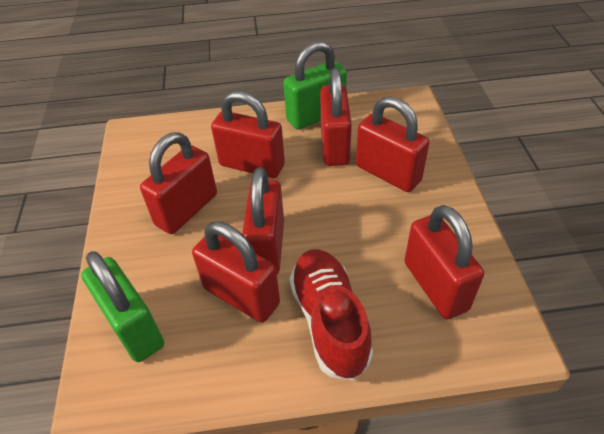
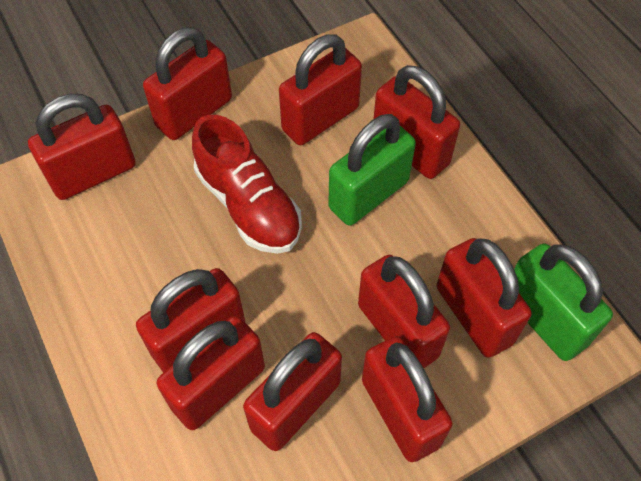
red padlock: [140,132,217,234] [192,222,280,323] [211,91,285,178] [242,167,284,275] [320,68,352,166] [356,96,429,192] [405,205,484,319] = 7 -> [28,94,136,200] [136,268,245,373] [143,27,232,140] [157,316,265,430] [243,332,342,451] [279,34,362,145] [358,255,450,368] [362,336,453,462] [374,65,460,179] [437,238,531,358] = 10

